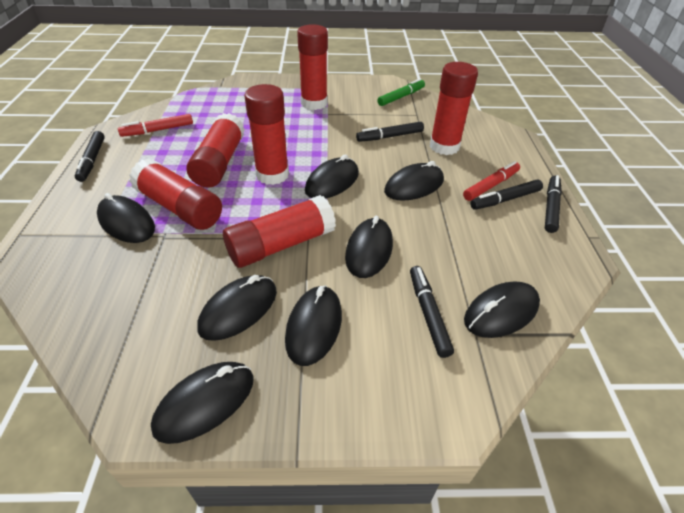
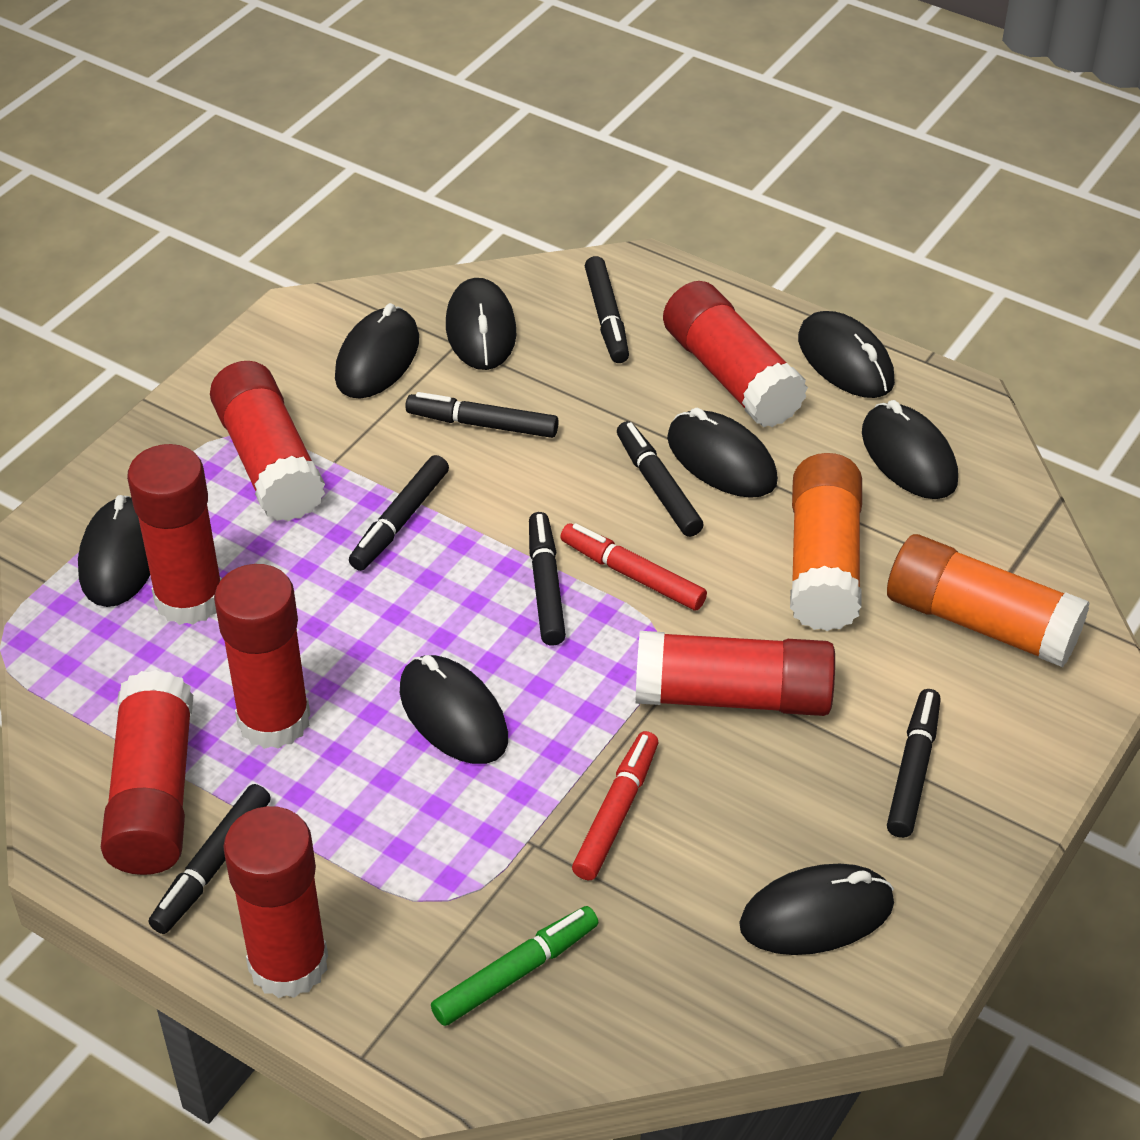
black marker: [75,131,105,182] [356,122,424,142] [410,266,454,358] [470,180,543,210] [545,175,562,233] = 5 -> [149,784,271,934] [349,455,449,571] [405,392,559,438] [529,512,566,646] [585,256,629,363] [617,421,703,537] [887,689,941,838] = 7
orange glue stick: none = 0 -> [790,453,862,631] [887,534,1090,667] = 2
red glue stick: [129,158,222,230] [186,113,245,188] [223,195,336,268] [245,84,289,185] [297,24,328,110] [430,62,478,155] = 6 -> [101,670,193,875] [127,444,222,625] [210,361,325,521] [214,564,310,749] [223,806,328,998] [636,631,835,716] [663,281,808,427] = 7

